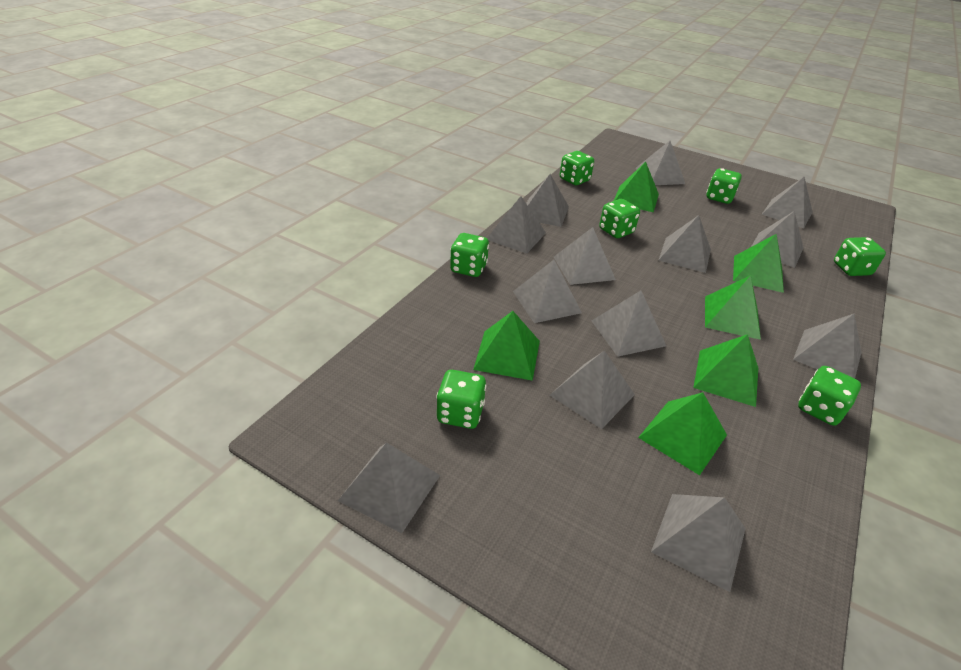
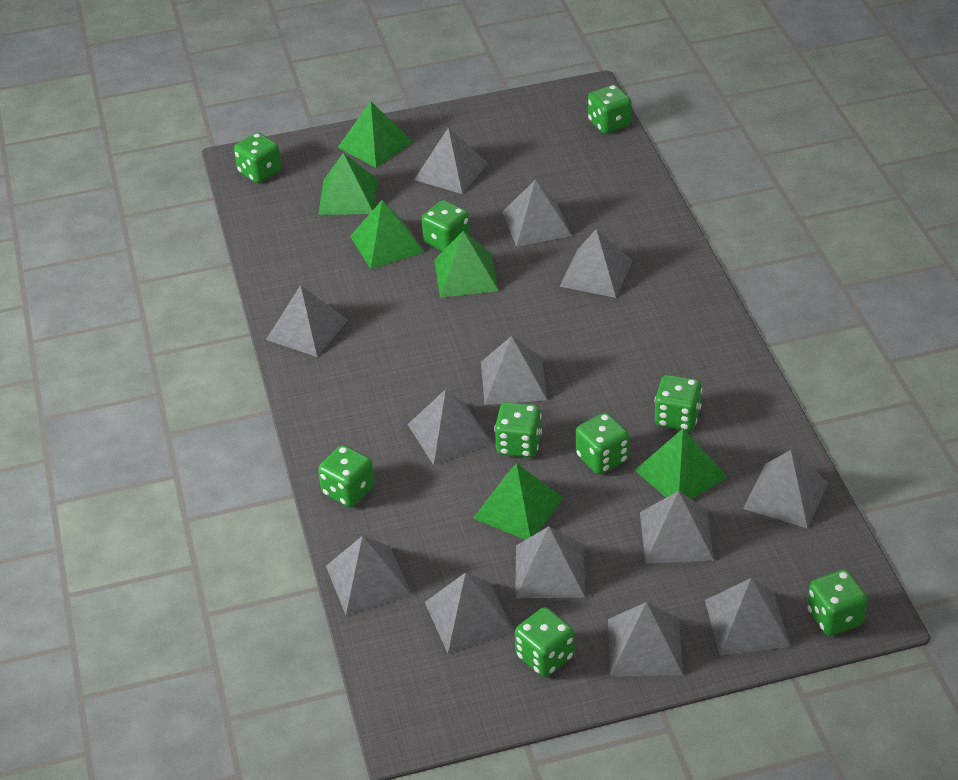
green dice: [436,370,486,429] [450,233,489,277] [560,151,594,185] [599,199,640,238] [706,168,742,204] [798,366,861,426] [834,237,886,276] = 7 -> [234,132,281,183] [318,445,375,507] [422,200,470,251] [494,402,542,458] [515,607,575,677] [576,413,629,474] [588,85,631,134] [655,375,702,431] [807,569,868,636] = 9

